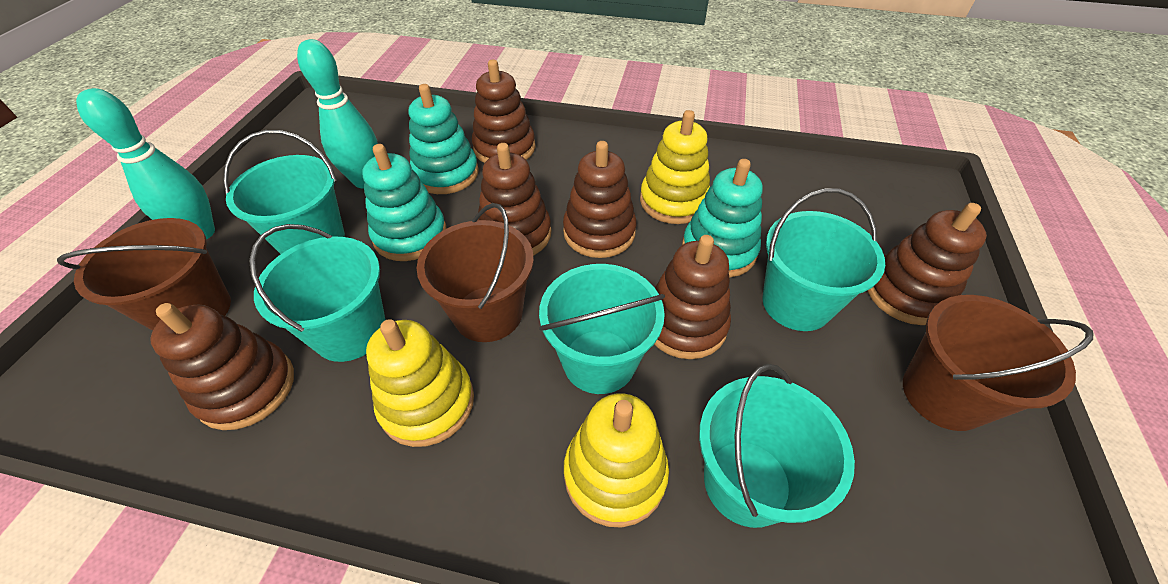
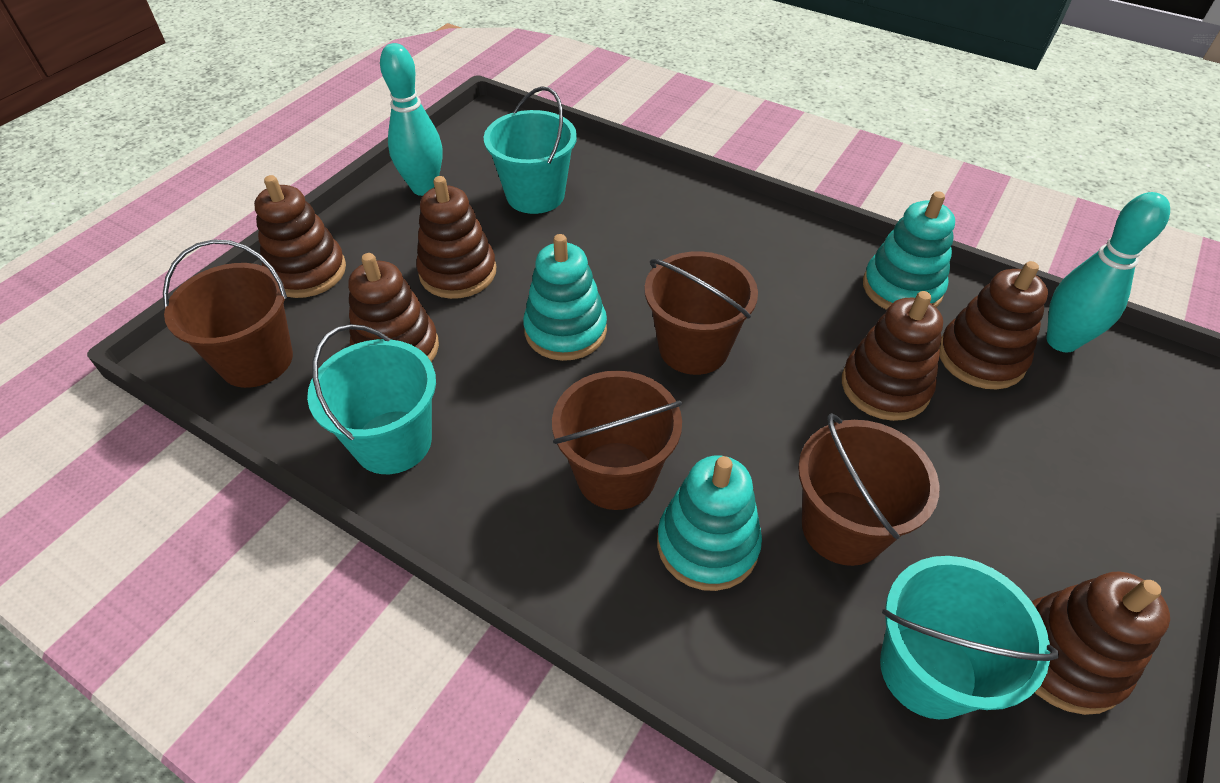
brown bucket: [57,218,231,331] [416,203,534,342] [903,295,1093,431] = 3 -> [163,239,293,388] [552,371,682,510] [645,251,758,375] [798,413,940,566] = 4
turquoise bucket: [223,130,345,254] [249,224,385,362] [539,264,665,394] [699,364,855,528] [762,188,885,331] = 5 -> [307,324,436,474] [484,86,577,214] [880,556,1059,719] = 3
yellow stacking toy: [366,319,474,447] [564,393,669,528] [640,110,710,224] = 3 -> none = 0

